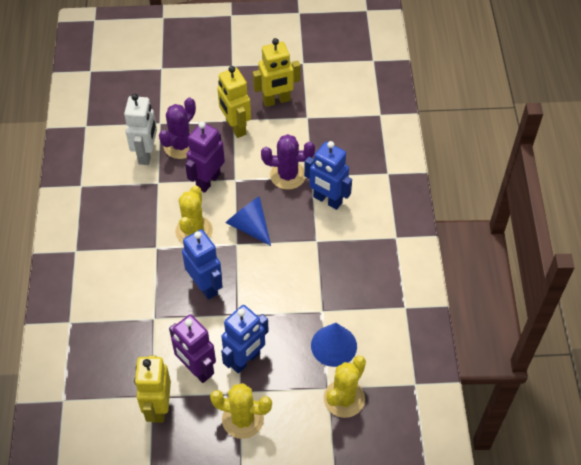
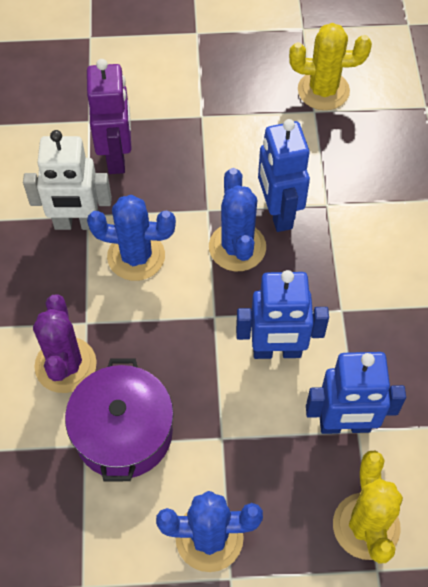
blue cactus: none = 0 -> [87,195,176,281] [156,491,263,572] [209,168,266,271] = 3
blue cone: [226,196,271,246] [311,323,357,367] = 2 -> none = 0
purple cactus: [159,98,196,159] [261,134,315,190] = 2 -> [33,294,97,393] = 1
purple pot: none = 0 -> [65,358,174,481] = 1
purple robot: [169,314,216,383] [185,122,225,193] = 2 -> [87,59,132,174] = 1
yellow cactus: [175,186,213,243] [210,383,272,439] [324,356,366,418] = 3 -> [289,23,372,110] [333,451,403,564] = 2
yellow robot: [134,355,171,423] [217,66,251,138] [253,38,301,107] = 3 -> none = 0

